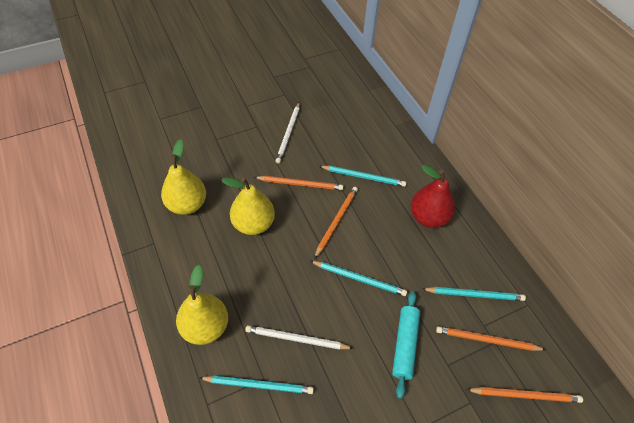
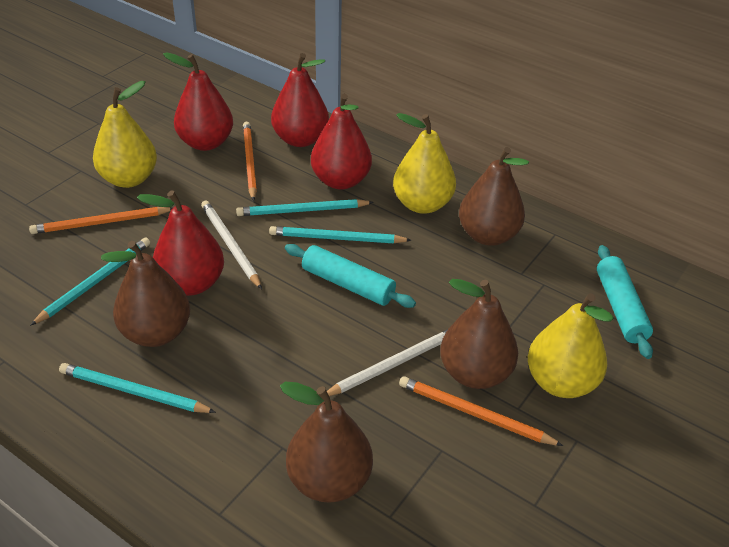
brown pear: none = 0 -> [101,241,190,347] [280,382,373,503] [440,279,518,389] [459,147,529,246] = 4
orange pencil: [254,176,343,190] [314,187,358,259] [436,326,546,351] [466,387,583,403] = 4 -> [29,207,173,234] [243,122,257,201] [399,376,563,446] = 3
red pear: [410,165,455,228] = 1 -> [137,190,224,296] [163,52,233,151] [271,53,329,147] [311,94,372,190] = 4
turquoise rolling pin: [392,291,420,399] = 1 -> [285,244,416,308] [597,245,653,359] = 2

